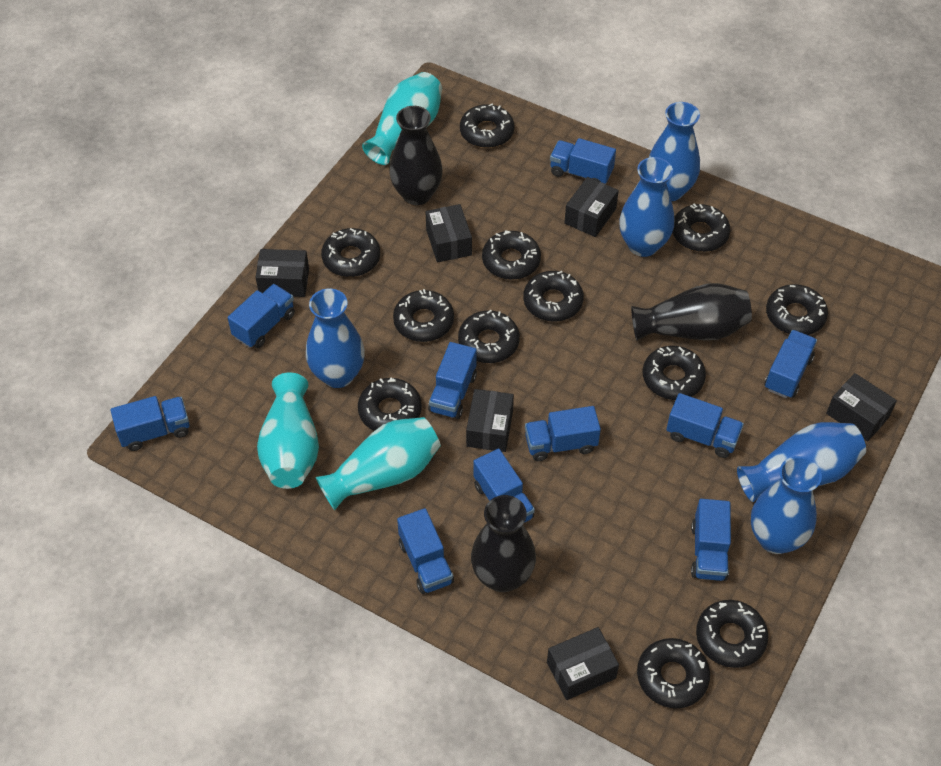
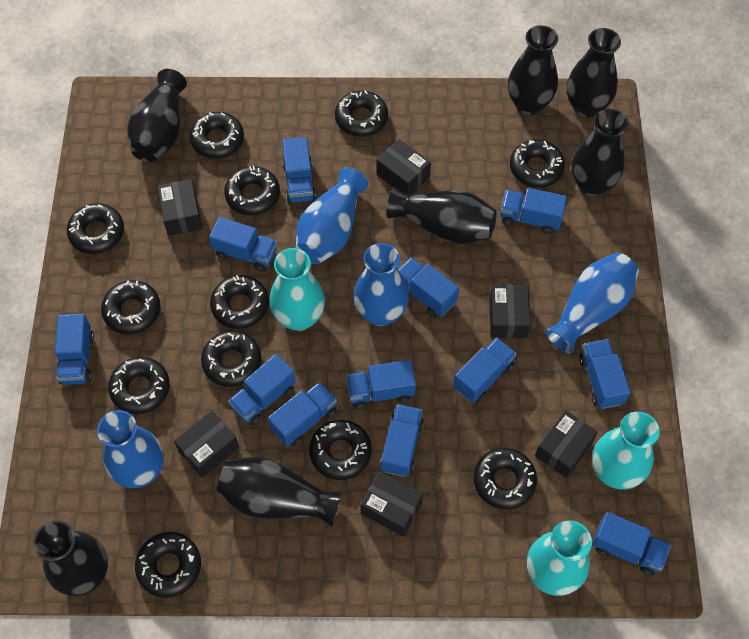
black vase: [389,106,443,205] [471,495,536,592] [631,283,752,341] = 3 -> [33,521,108,596] [127,69,187,162] [216,457,342,527] [386,187,497,244] [508,25,558,115] [567,28,621,118] [572,109,628,196] = 7
blue truck: [111,396,190,451] [228,284,295,348] [397,508,454,594] [428,342,477,419] [473,449,535,523] [525,406,601,461] [550,138,616,184] [666,393,744,458] [691,499,731,581] [764,330,817,398] = 10 -> [55,314,94,385] [209,217,277,272] [228,354,296,425] [268,382,337,447] [282,137,316,203] [346,360,416,409] [380,404,424,477] [398,257,459,318] [453,338,517,403] [501,188,567,234] [579,339,631,409] [592,512,671,576] = 12
blue vase: [306,288,365,388] [619,157,674,257] [649,102,700,201] [737,422,866,502] [751,456,822,554] = 5 -> [97,410,164,488] [296,167,368,264] [354,243,409,326] [545,253,639,353] = 4

